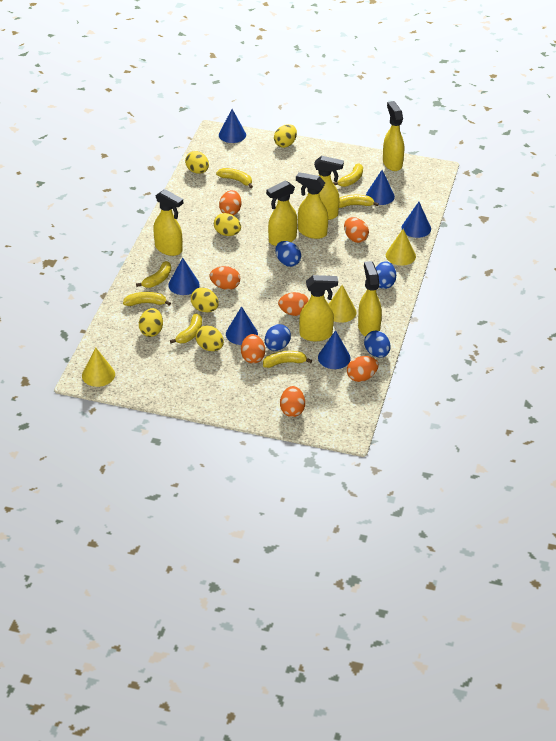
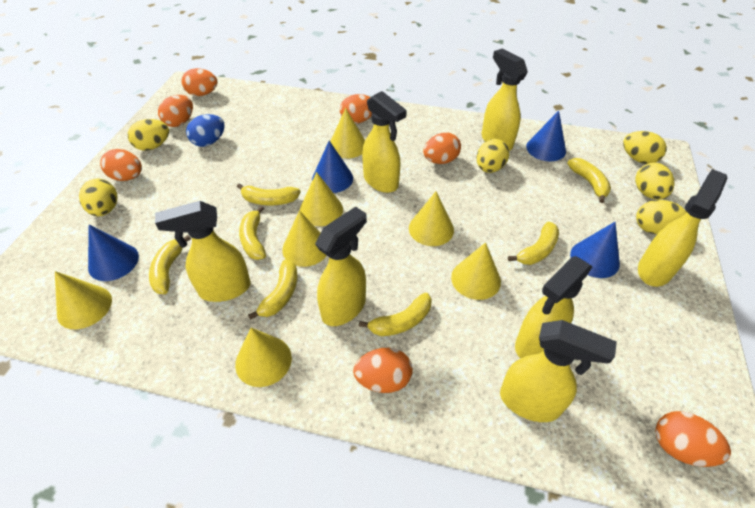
blue cone: [168,258,199,295] [219,109,246,143] [226,306,258,345] [318,330,351,369] [366,170,395,205] [402,202,431,238] = 6 -> [88,225,139,281] [312,141,353,193] [526,111,566,161] [570,222,620,278] = 4
blue egg: [265,324,291,351] [275,241,301,267] [364,331,390,358] [376,261,396,289] = 4 -> [186,114,225,147] = 1
yellow cone: [82,348,115,387] [329,285,357,323] [386,229,416,266] = 3 -> [55,271,112,329] [235,328,292,387] [282,211,327,267] [300,172,343,226] [330,108,365,159] [409,191,454,246] [451,242,501,300] = 7

